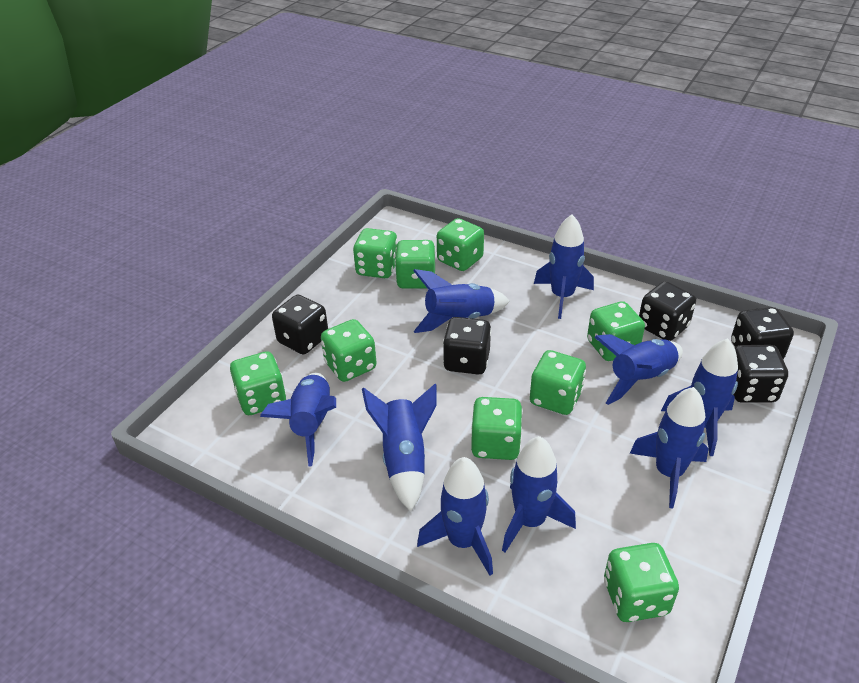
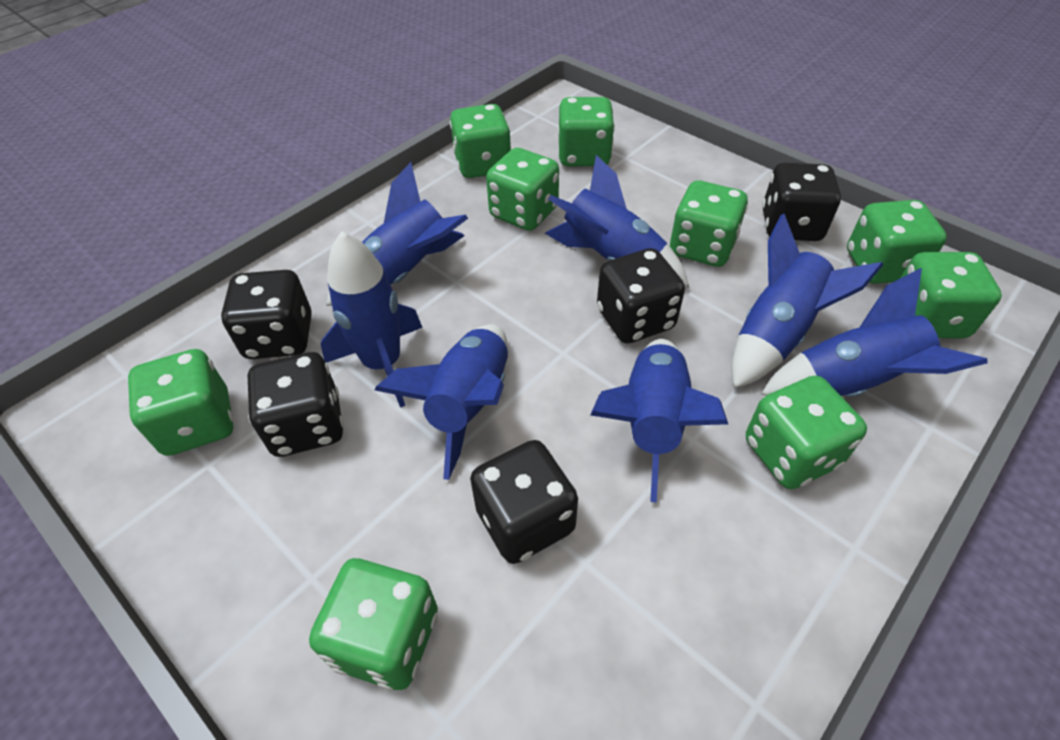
blue rocket: [260,373,336,467] [362,384,437,511] [413,269,510,333] [417,457,493,576] [502,436,576,552] [534,214,594,319] [594,334,683,405] [630,387,709,508] [661,338,738,456] = 9 -> [321,231,422,408] [326,162,468,306] [375,324,508,480] [545,155,689,287] [590,339,728,503] [731,214,883,388] [761,268,988,397] = 7

